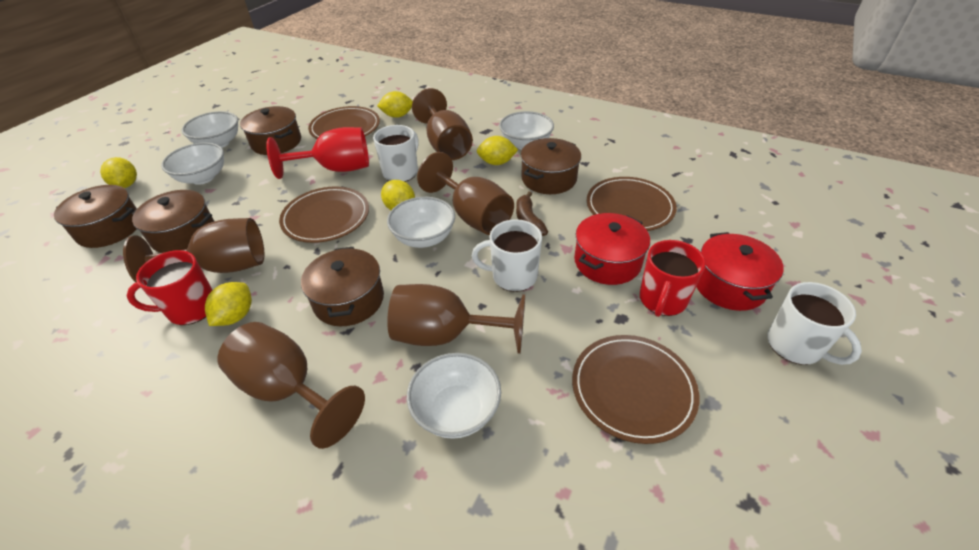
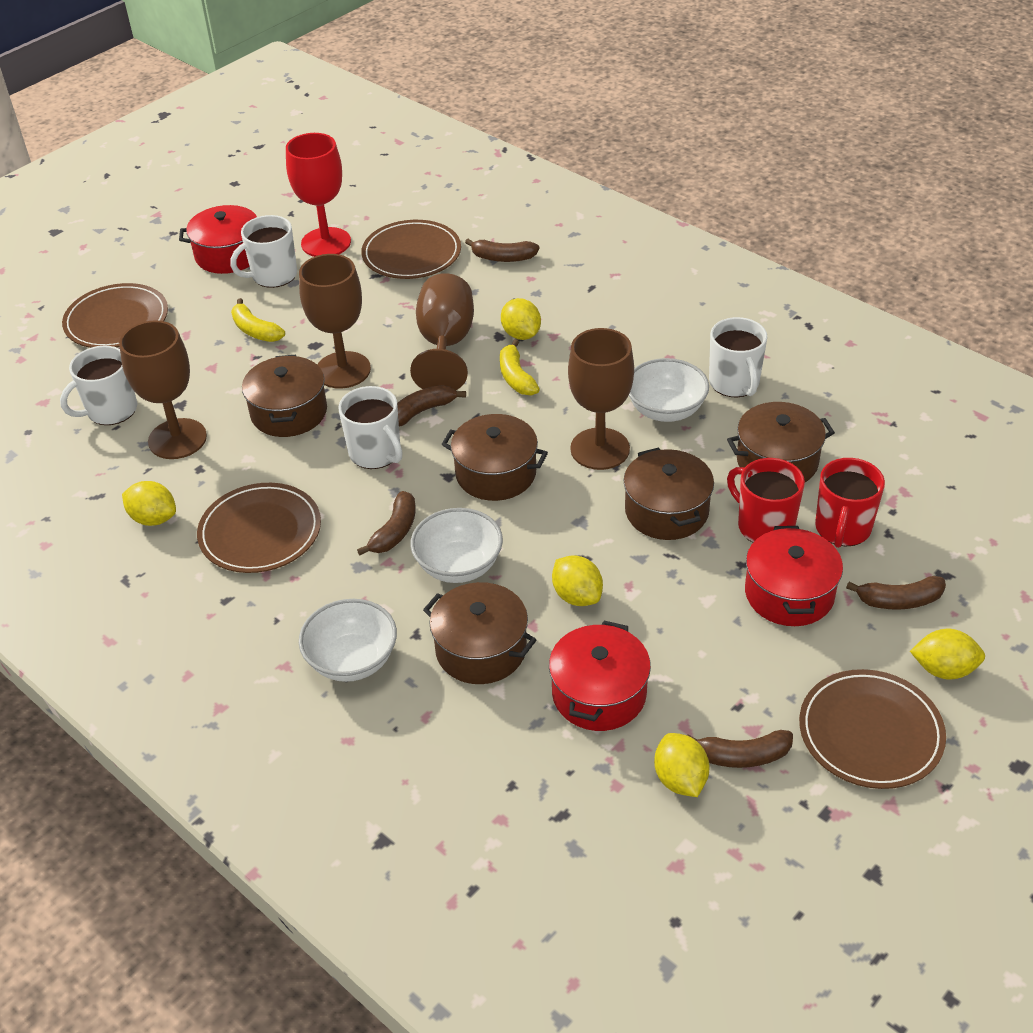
brown banana: [516,191,548,236] = 1 -> [357,491,416,555] [397,385,466,426] [465,239,539,262] [687,730,793,768] [846,576,946,610] = 5
brown goblet: [123,218,264,282] [217,322,365,449] [387,284,525,354] [412,88,473,160] [417,152,514,235] = 5 -> [119,320,207,459] [299,254,371,389] [410,273,474,390] [568,328,634,470] = 4
red pot: [574,213,650,285] [696,232,784,311] = 2 -> [179,205,257,274] [549,621,651,731] [745,526,843,626] = 3
white bowl: [161,143,224,185] [182,111,238,148] [387,197,455,248] [407,353,501,439] [499,111,554,150] = 5 -> [299,599,397,682] [410,508,503,583] [629,358,709,422] = 3
white mug: [373,125,419,182] [472,219,542,292] [767,282,862,365] = 3 -> [60,346,137,425] [230,215,297,288] [338,386,402,469] [709,317,767,397] = 4
yellow banana: none = 0 -> [231,298,285,342] [500,339,540,395] = 2

